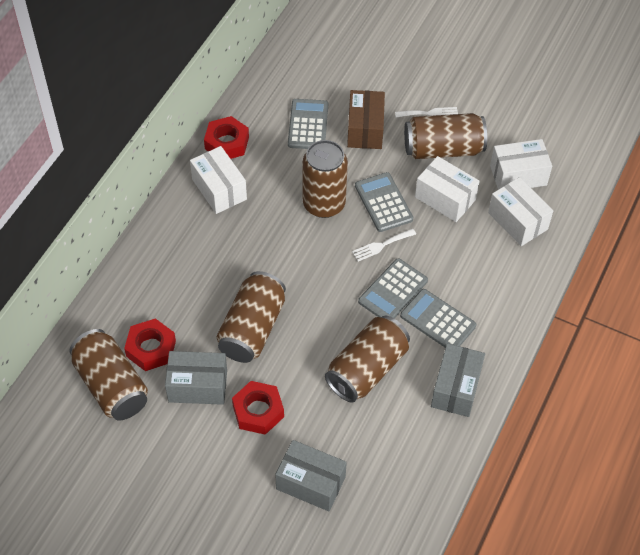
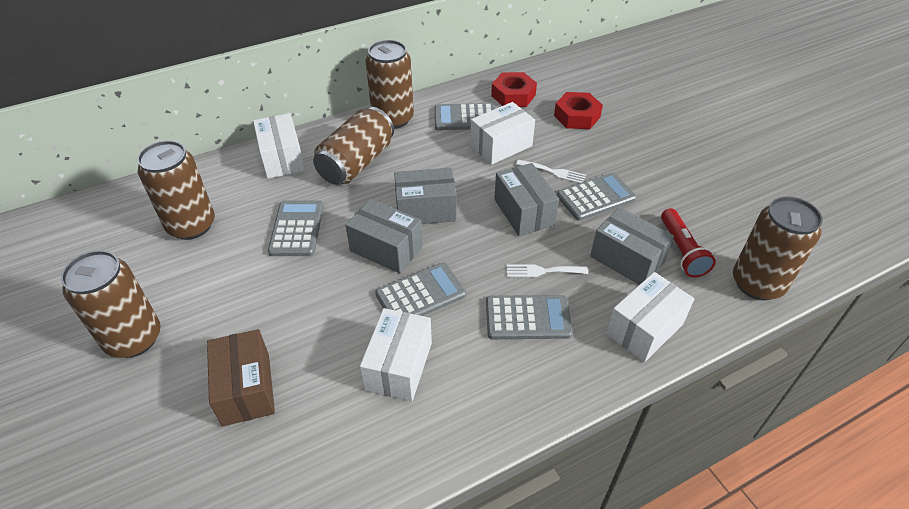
grey box: [165,351,227,405] [275,440,347,511] [431,343,485,417] = 3 -> [345,199,423,273] [394,168,457,224] [494,163,559,236] [590,207,674,285] = 4
grey calculator: [288,99,328,149] [355,172,413,232] [358,259,428,318] [400,289,476,348] = 4 -> [268,200,324,256] [375,262,466,316] [434,103,496,130] [486,295,573,339] [557,173,637,221] = 5
red flashlight: none = 0 -> [661,208,716,277] = 1
red nut: [124,318,176,371] [204,116,249,159] [232,381,284,435] = 3 -> [491,72,537,107] [554,92,603,129] = 2

